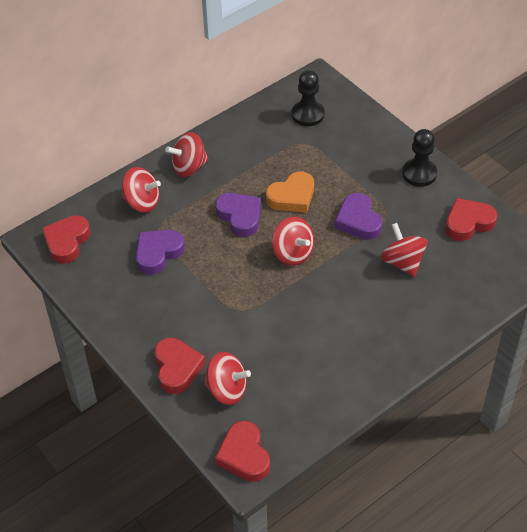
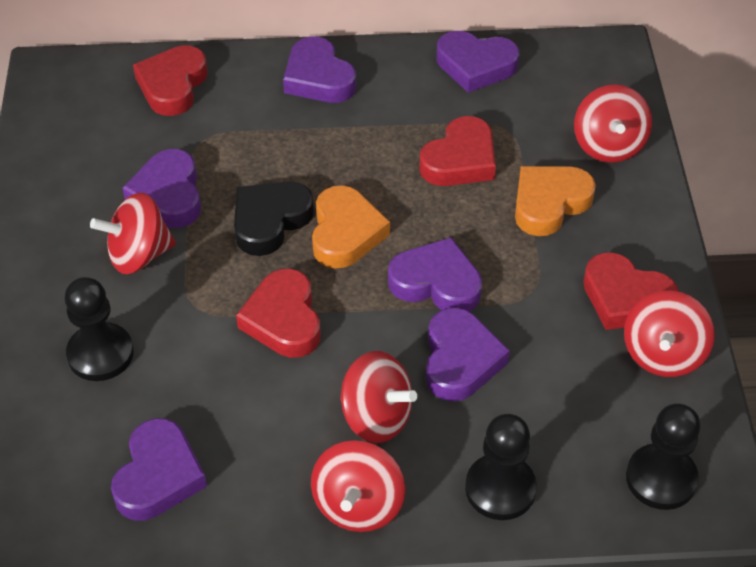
black heart: none = 0 -> [234,181,314,256] = 1
black pawn: [292,70,325,126] [402,129,437,187] = 2 -> [65,277,134,381] [465,414,537,520] [626,403,701,510] = 3
orange heart: [266,172,314,213] = 1 -> [312,185,390,268] [515,166,596,236] = 2
purple heart: [136,230,185,275] [215,193,261,237] [335,193,382,240] = 3 -> [111,418,207,521] [123,149,201,228] [283,36,356,103] [388,237,482,311] [426,308,510,401] [437,31,519,93] = 6

